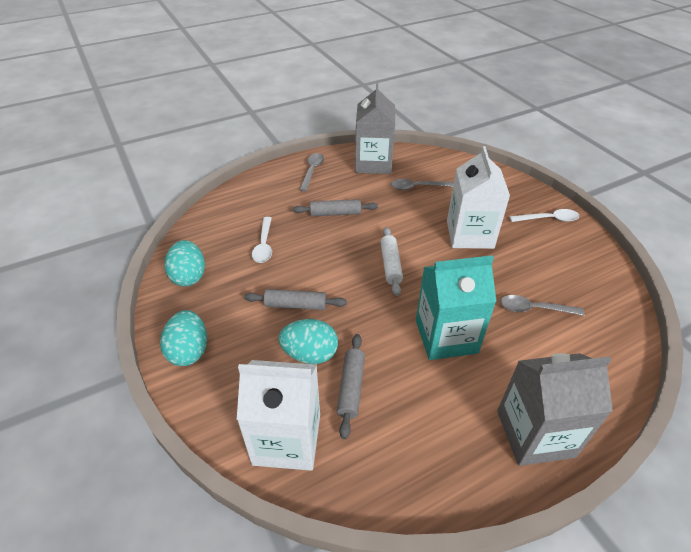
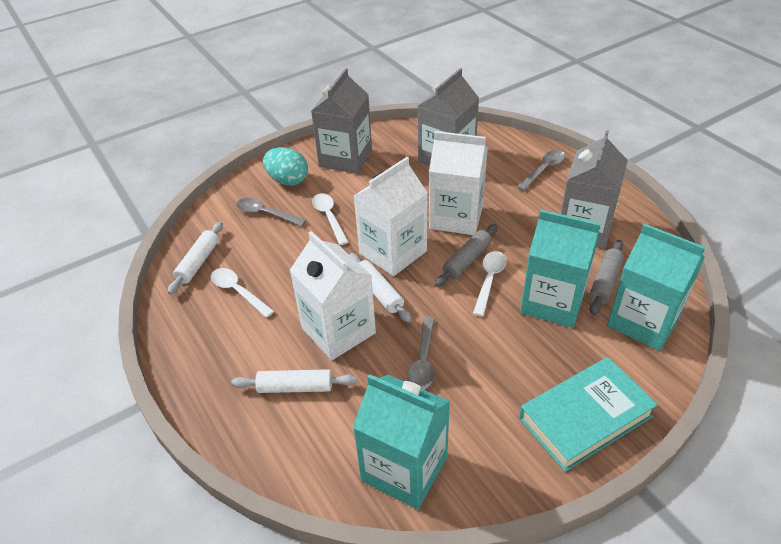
grey carton: [355,83,395,174] [497,353,613,466] = 2 -> [311,68,372,174] [418,68,479,166] [561,130,628,249] = 3
grey rolling pin: [244,289,347,310] [293,199,378,216] [337,334,365,439] = 3 -> [435,224,498,287] [589,240,624,316] = 2
turquoise book: none = 0 -> [519,357,658,472] = 1
turquoise carton: [416,255,497,360] = 1 -> [353,374,450,509] [520,210,601,328] [607,224,706,351] = 3
turquoise egg: [160,310,207,366] [165,240,205,287] [279,319,338,364] = 3 -> [263,147,308,186] = 1
white carton: [237,360,320,471] [447,146,510,249] = 2 -> [290,231,376,360] [354,157,428,276] [429,131,488,235] = 3
white rolling pin: [381,227,403,296] = 1 -> [168,222,223,295] [231,369,357,393] [349,253,412,322] = 3
white spoon: [252,217,272,263] [510,209,580,222] = 2 -> [211,268,274,318] [312,193,349,245] [473,251,507,317] = 3

